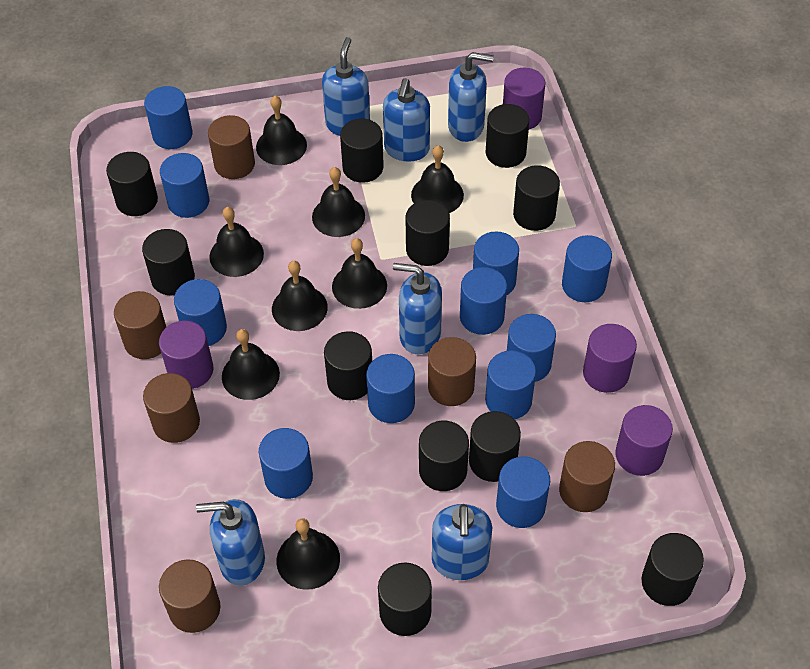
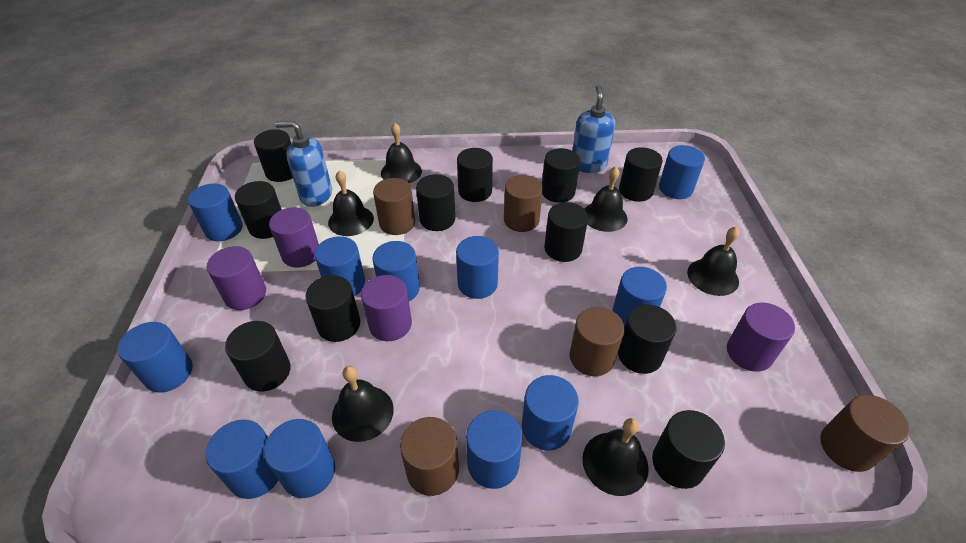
black bell: [209,207,264,277] [222,329,280,400] [256,96,307,165] [272,261,328,331] [277,518,340,590] [312,167,365,237] [332,238,387,309] [411,145,464,213] = 8 -> [328,170,374,236] [332,366,394,442] [381,123,422,183] [582,418,649,496] [585,166,627,232] [687,227,739,296] = 6
blue soap dispenser: [196,499,265,586] [322,37,370,136] [383,78,430,162] [393,263,442,354] [432,504,492,580] [448,52,494,142] = 6 -> [275,121,332,207] [572,85,615,173] = 2
brown cylinder: [114,291,166,359] [143,373,200,443] [159,559,220,633] [208,115,255,179] [428,337,476,406] [559,441,615,512] = 6 -> [373,178,415,235] [400,417,459,496] [504,175,543,232] [570,307,625,376] [820,395,910,472] = 5

